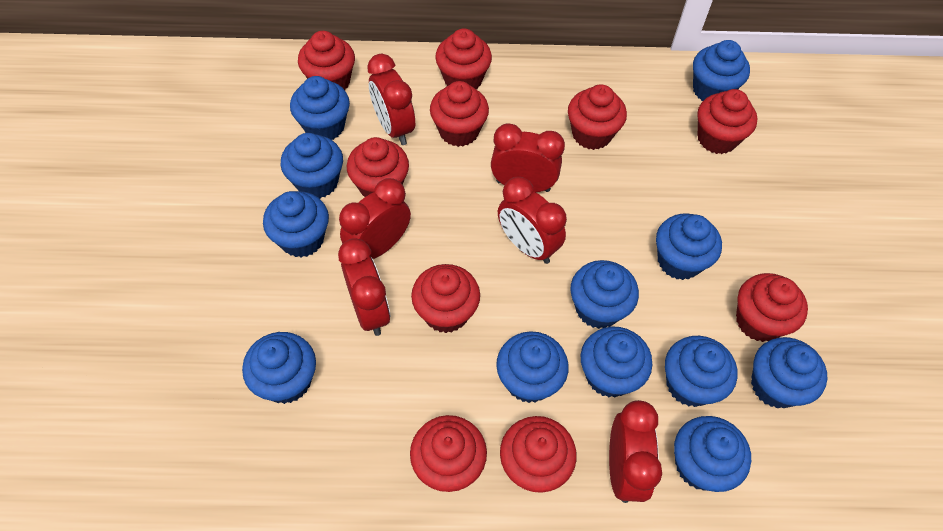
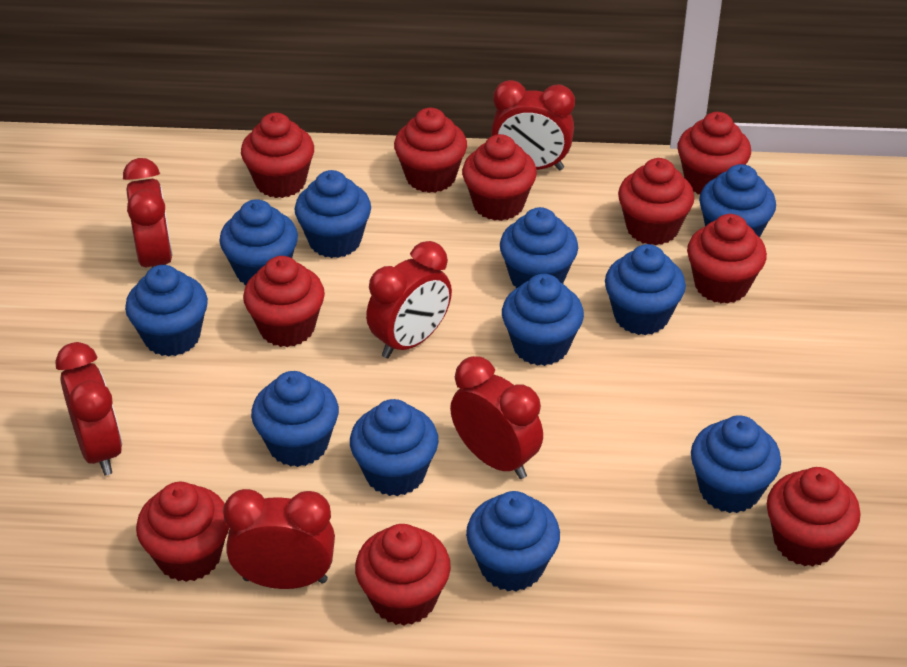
blue cupcake: [242,332,316,404] [263,191,329,258] [281,133,343,199] [290,76,350,140] [496,331,569,403] [571,260,639,329] [581,326,652,398] [656,214,722,280] [665,336,738,407] [674,416,751,492] [693,40,750,101] [751,337,828,408] = 12 -> [125,265,208,357] [219,199,298,285] [251,371,339,467] [295,170,371,258] [350,399,439,496] [466,491,560,592] [500,207,578,288] [502,274,584,366] [605,244,686,335] [691,415,781,513] [699,164,776,237] = 11

